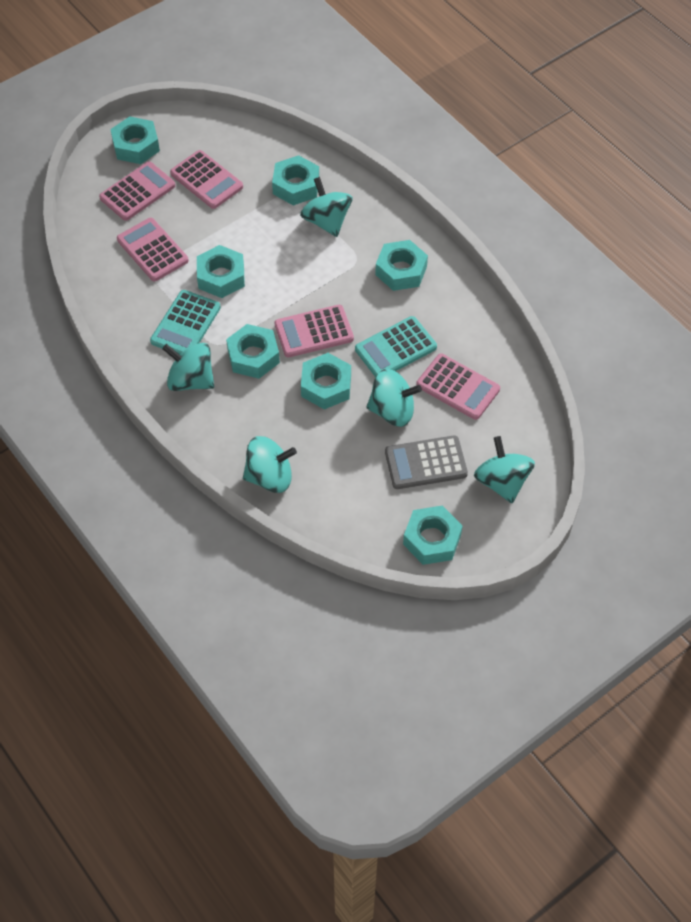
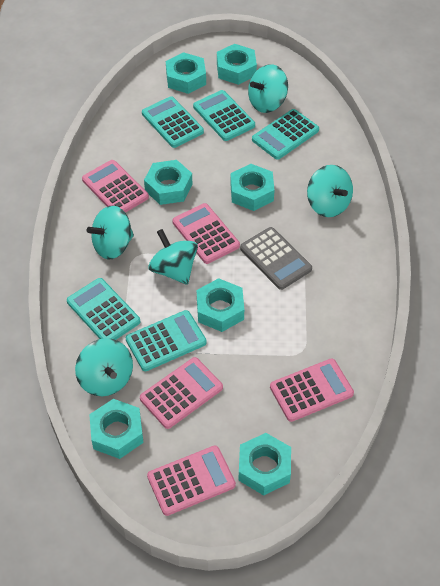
turquoise calculator: [150,290,221,355] [355,316,437,377] = 2 -> [67,278,140,340] [126,310,207,371] [142,96,204,148] [193,90,255,141] [252,109,319,160] = 5

